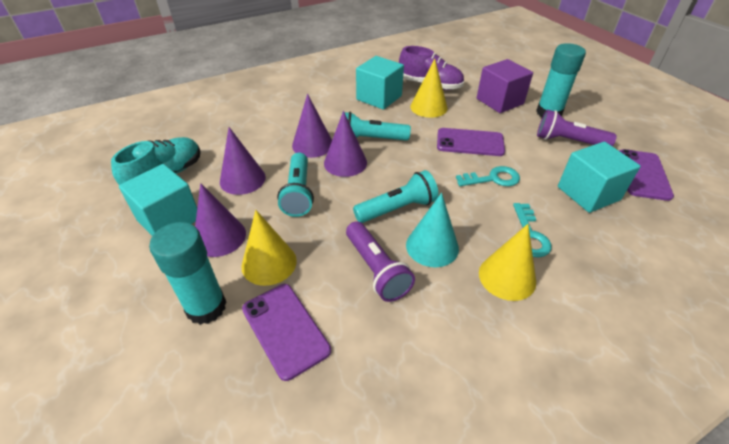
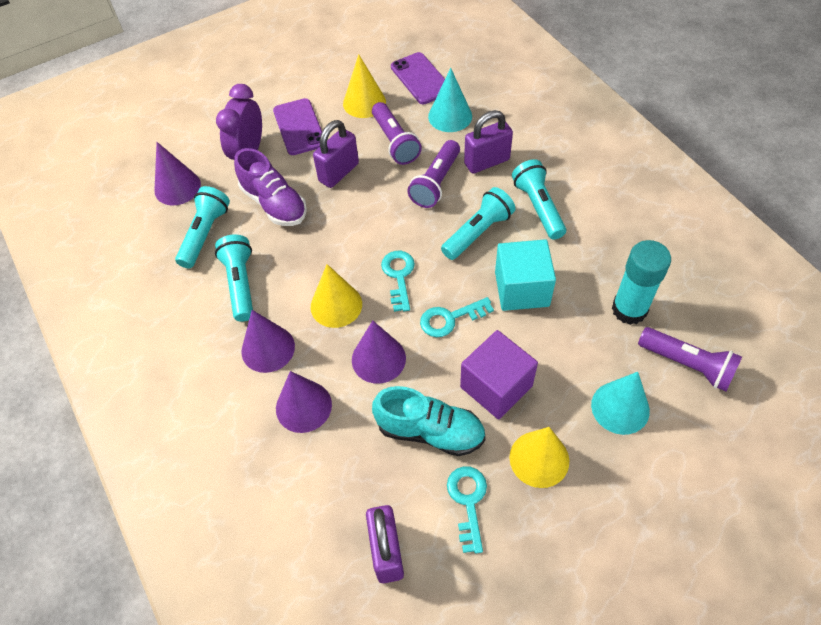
purple clock: none = 0 -> [216,84,262,160] = 1
purple flashlight: [346,221,415,302] [537,110,617,147] = 2 -> [372,102,422,165] [407,140,460,208] [638,327,742,391] = 3
purple padlock: none = 0 -> [313,120,359,188] [366,505,404,583] [464,110,513,174] = 3
purple phone: [242,284,331,381] [437,128,505,156] [619,149,674,201] = 3 -> [273,98,322,155] [391,52,445,104] = 2
turquoise cone: [406,193,459,267] = 1 -> [428,68,472,132] [591,372,650,435] = 2
turquoise cube: [119,164,197,236] [356,56,404,110] [558,142,641,213] = 3 -> [495,239,556,311] = 1
turquoise flashlight: [277,153,314,217] [342,112,411,141] [353,170,439,223] = 3 -> [175,186,230,268] [215,235,253,322] [441,187,515,260] [512,159,566,240] = 4
turquoise glue stick: [149,222,226,325] [536,43,586,117] = 2 -> [612,240,671,325] = 1
turquoise key: [456,166,520,186] [513,203,552,257] = 2 -> [381,251,415,312] [420,297,494,337] [447,466,487,554] = 3

